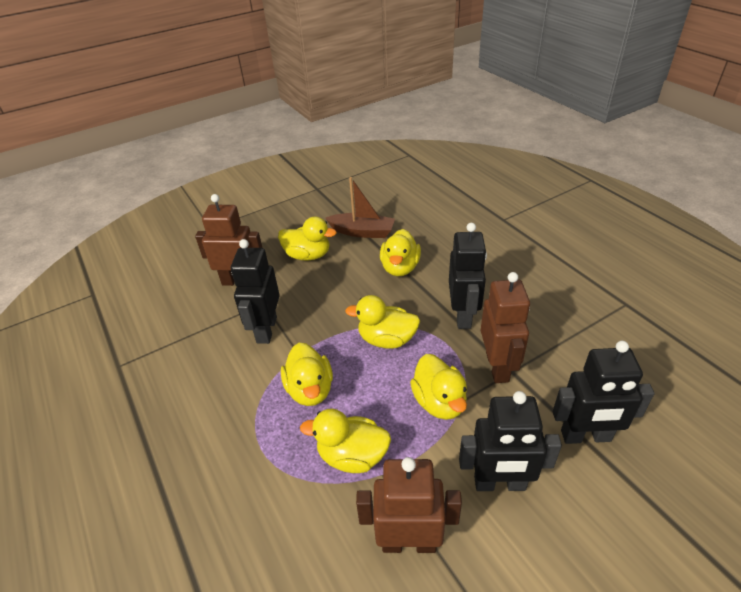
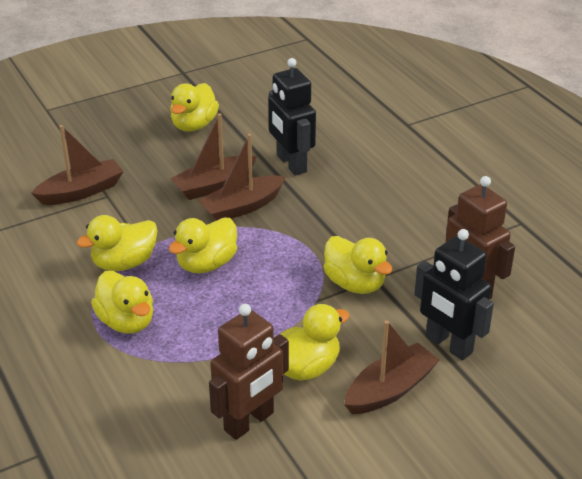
black robot: [231,239,280,344] [449,223,487,329] [459,391,562,491] [553,341,655,444] = 4 -> [268,58,316,176] [414,229,494,360] = 2
brown boat: [325,177,395,238] = 1 -> [31,125,124,205] [170,113,257,200] [198,134,286,221] [344,320,440,414] = 4
brown robot: [195,194,262,286] [356,457,462,553] [481,272,530,383] = 3 -> [209,304,289,440] [445,176,515,300] = 2

